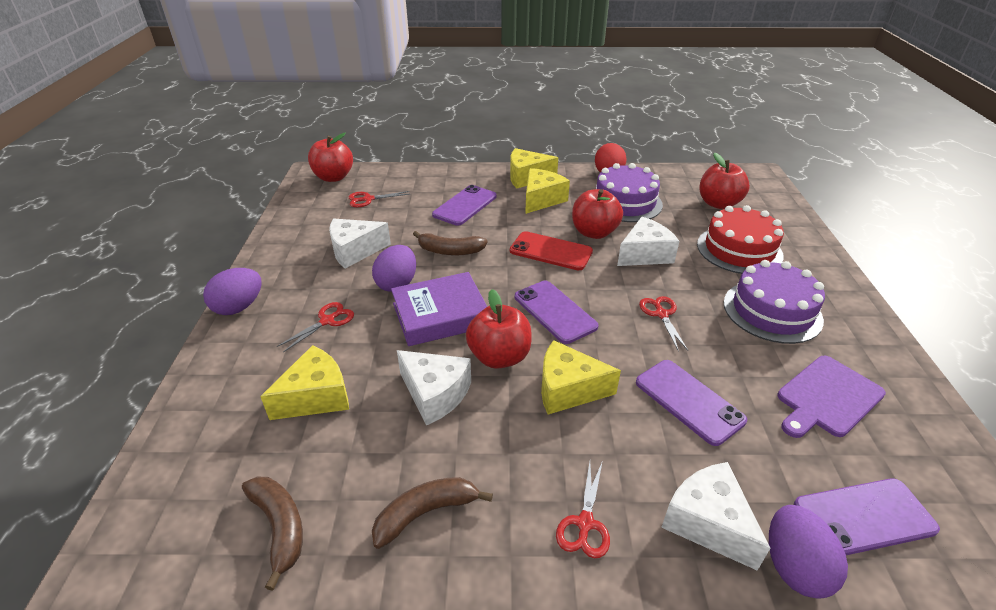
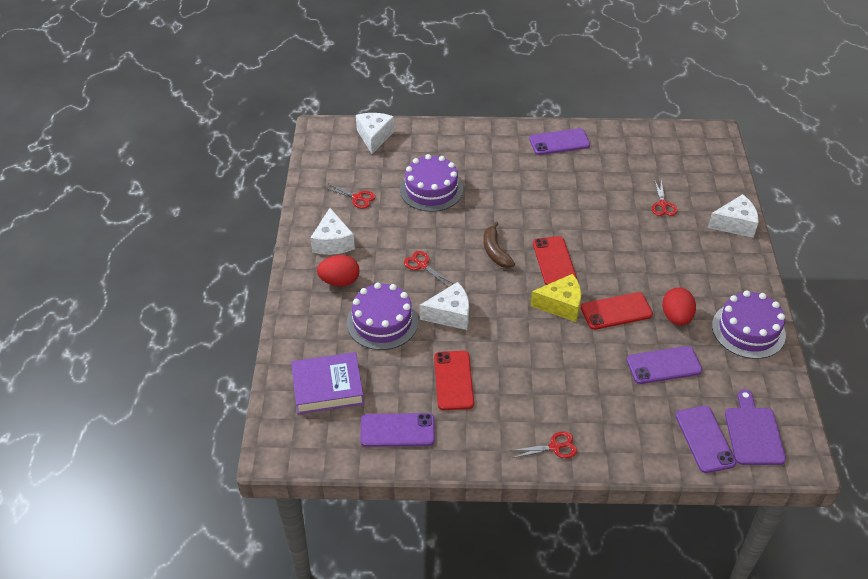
brown banana: [242,477,303,591] [372,477,493,549] [413,231,487,255] = 3 -> [484,222,515,268] = 1
purple cake: [596,163,663,222] [724,260,825,344] = 2 -> [347,283,418,350] [400,154,463,212] [712,290,786,359] = 3
purple egg: [203,268,262,315] [372,245,416,292] [769,505,848,599] = 3 -> none = 0
red apple: [308,133,353,182] [466,289,532,369] [572,189,623,239] [700,152,750,209] = 4 -> none = 0
red cake: [697,205,784,274] = 1 -> none = 0
red egg: [595,143,627,172] = 1 -> [317,255,360,286] [662,287,696,326] = 2
red phone: [510,231,593,270] = 1 -> [434,351,474,410] [533,236,577,285] [581,292,653,330] = 3
yellow cheese: [260,345,349,420] [510,148,558,188] [525,168,570,214] [541,340,621,414] = 4 -> [530,274,581,322] = 1

